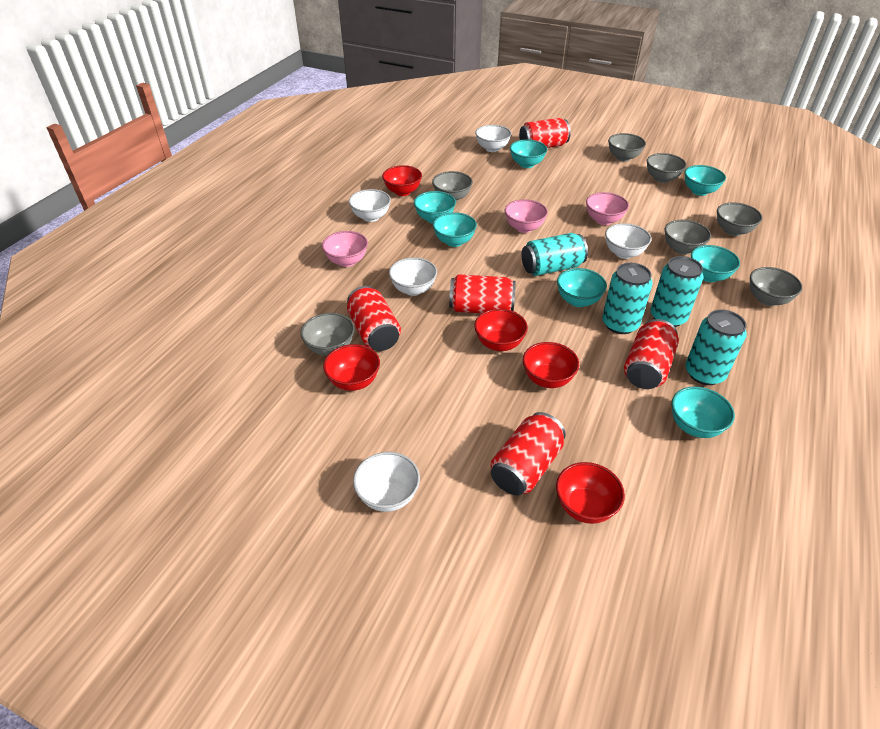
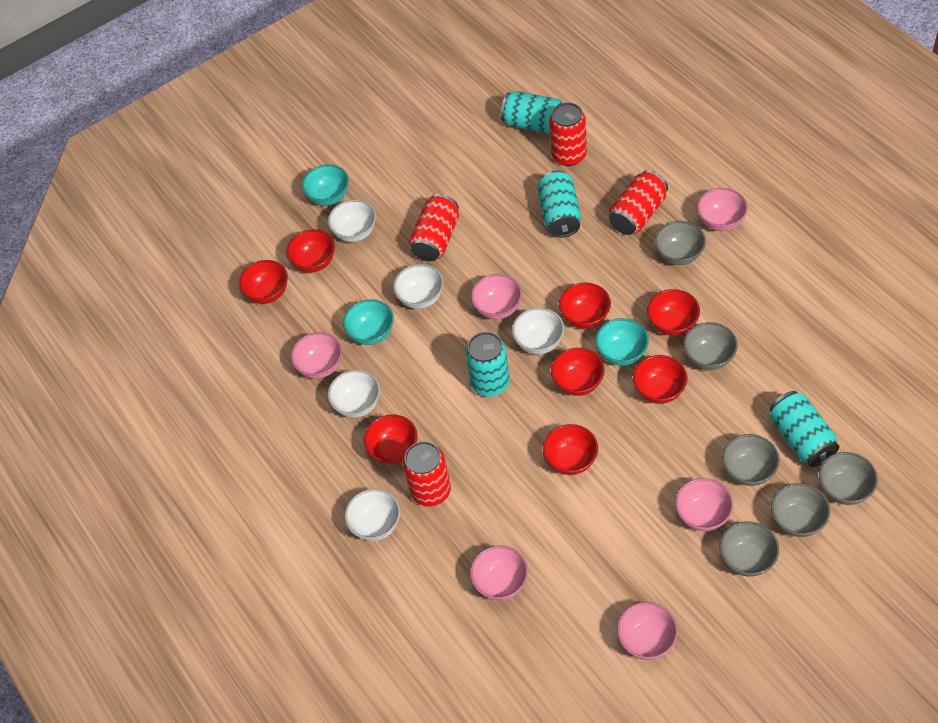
grey bowl: [301,313,355,356] [432,171,473,202] [608,133,646,162] [647,153,686,183] [665,220,711,255] [717,202,762,236] [750,267,802,306] = 7 -> [655,221,706,265] [683,322,738,370] [719,521,779,577] [722,434,780,486] [771,483,830,537] [819,452,878,505] = 6
pink bowl: [322,231,368,267] [505,199,548,233] [586,192,629,225] = 3 -> [291,332,342,379] [470,546,528,601] [471,274,522,319] [617,602,678,660] [675,478,733,531] [697,188,748,231] = 6
red bowl: [323,344,380,391] [382,165,422,196] [474,309,528,351] [523,342,579,388] [556,462,625,524] = 5 -> [239,260,288,304] [286,229,335,273] [363,414,418,464] [543,424,598,475] [551,348,605,396] [559,283,611,329] [633,355,687,404] [647,289,700,336] = 8
red can: [347,286,401,351] [449,274,516,313] [491,412,566,495] [519,118,571,148] [624,319,679,389] = 5 -> [403,441,451,506] [409,194,459,261] [549,102,587,166] [609,170,668,235] = 4
turquoise bowl: [414,191,456,224] [433,212,477,247] [510,139,547,168] [557,268,607,307] [672,386,735,438] [684,165,726,196] [691,245,740,282] = 7 -> [302,164,349,206] [343,299,394,345] [595,318,649,366] = 3

